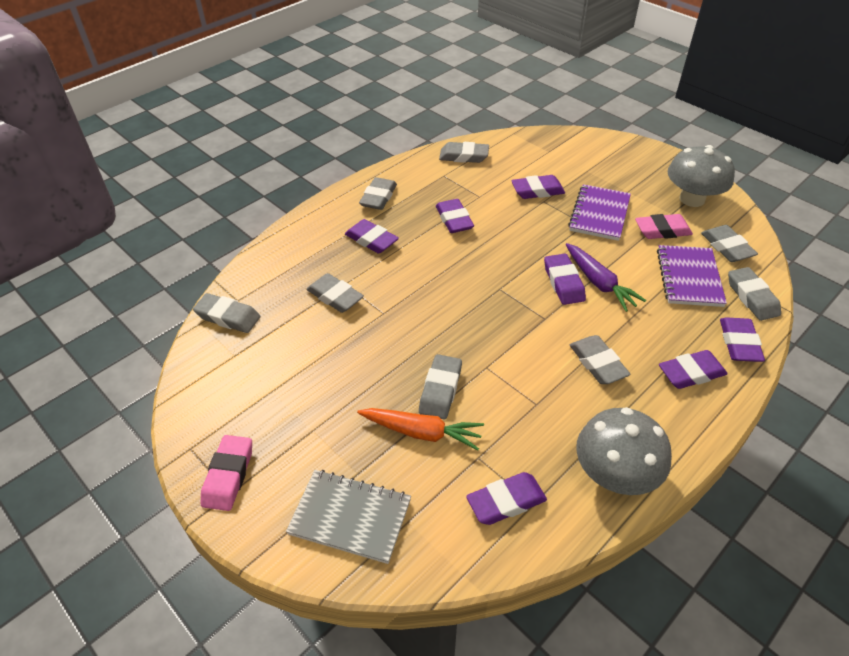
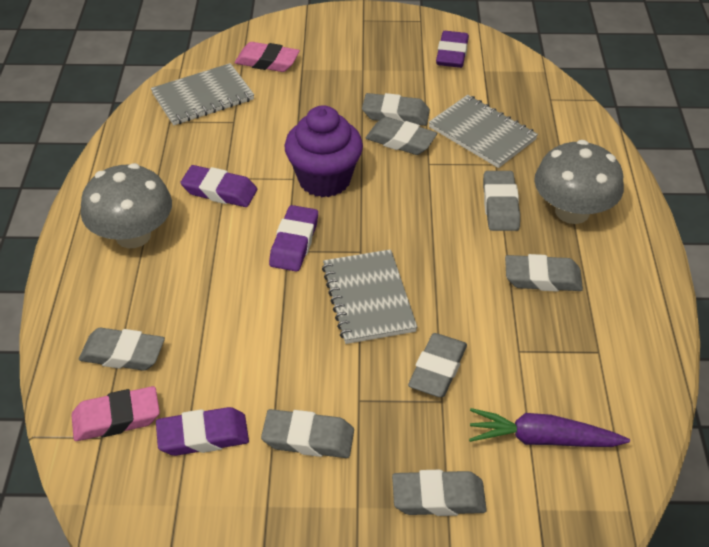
grey notebook: [286,470,411,564] = 1 -> [151,63,254,125] [322,249,418,344] [428,95,538,168] = 3
orange carrot: [357,408,484,450] = 1 -> none = 0
purple cupcake: none = 0 -> [284,105,363,197] = 1
purple eraser: [345,219,399,254] [436,199,474,233] [466,472,547,525] [511,175,565,199] [544,254,586,305] [659,350,728,389] [720,317,765,362] = 7 -> [156,407,249,456] [180,165,257,207] [269,205,318,272] [436,31,469,68] = 4
purple notebook: [568,184,631,241] [657,245,727,307] = 2 -> none = 0

